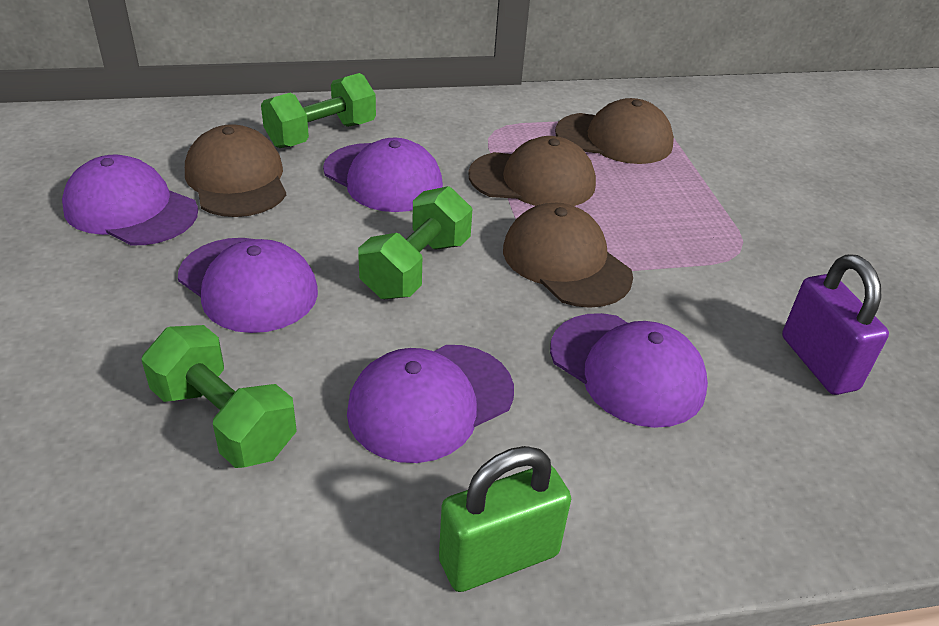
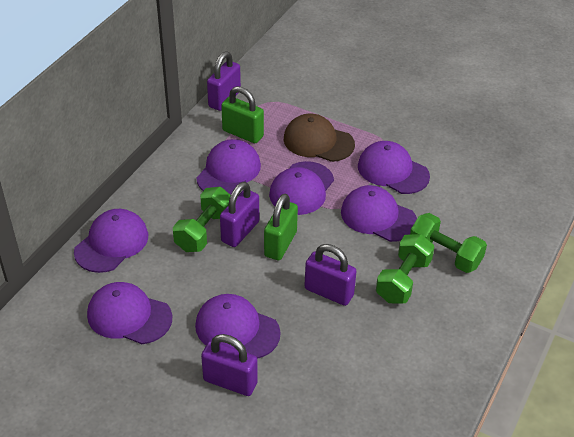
brown cap: [185,124,286,217] [468,136,596,206] [503,203,633,308] [555,98,674,164] = 4 -> [284,113,355,162] = 1
green padlock: [439,446,571,592] = 1 -> [221,86,264,143] [264,194,298,260] = 2
purple cap: [62,155,198,245] [178,238,318,333] [323,137,443,212] [347,345,514,463] [550,313,708,428] = 5 -> [74,209,148,273] [87,282,172,344] [195,294,281,359] [196,139,261,195] [269,161,334,215] [341,185,417,242] [358,141,430,194] = 7
purple padlock: [782,254,889,395] = 1 -> [201,334,258,396] [207,51,241,111] [220,182,259,247] [305,244,357,306] = 4

